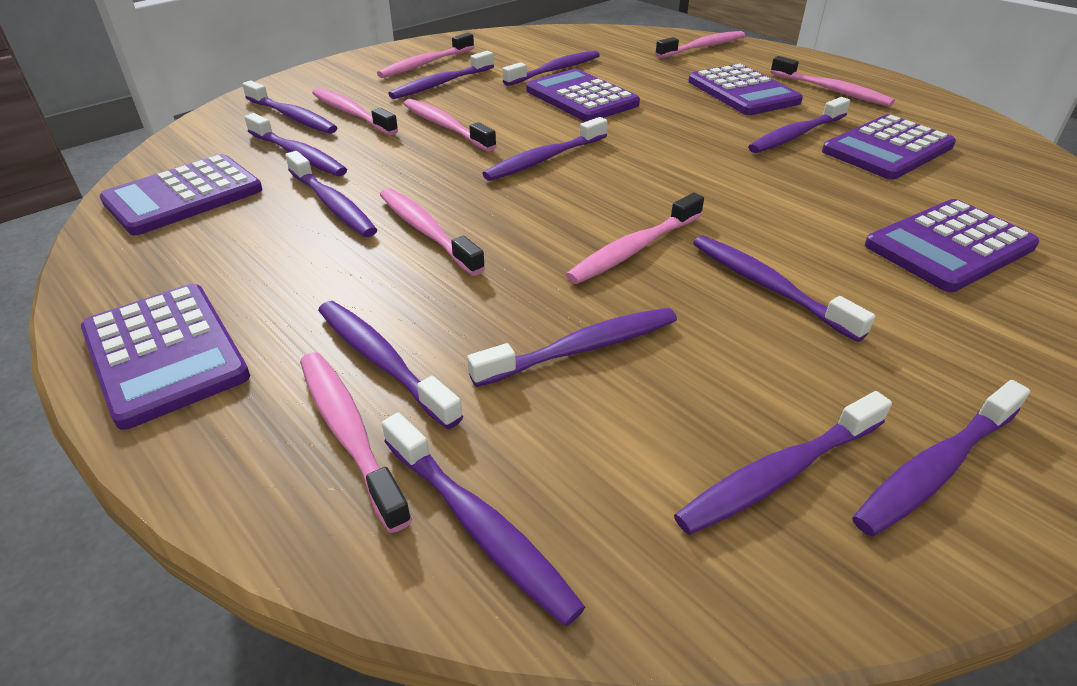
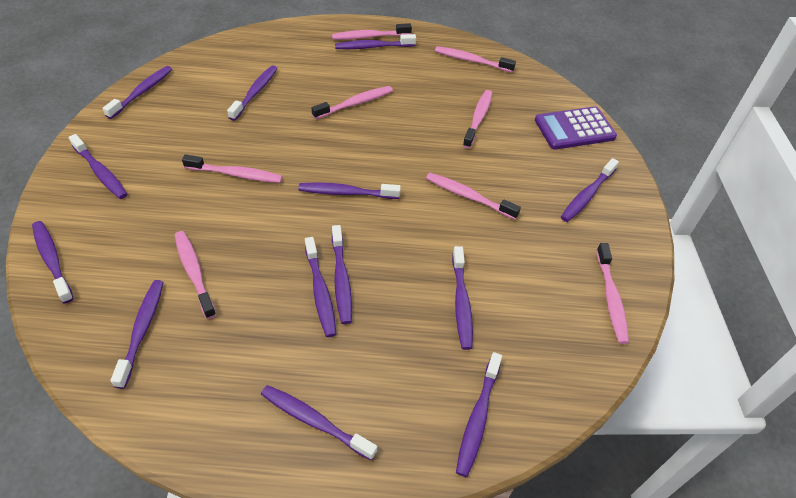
purple calculator: [81,284,250,430] [100,154,262,235] [526,69,640,122] [688,64,803,115] [822,114,956,180] [865,199,1040,292] = 6 -> [535,106,617,150] = 1

